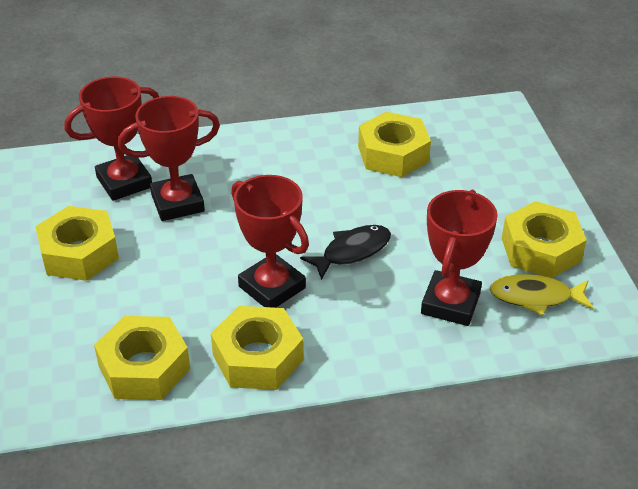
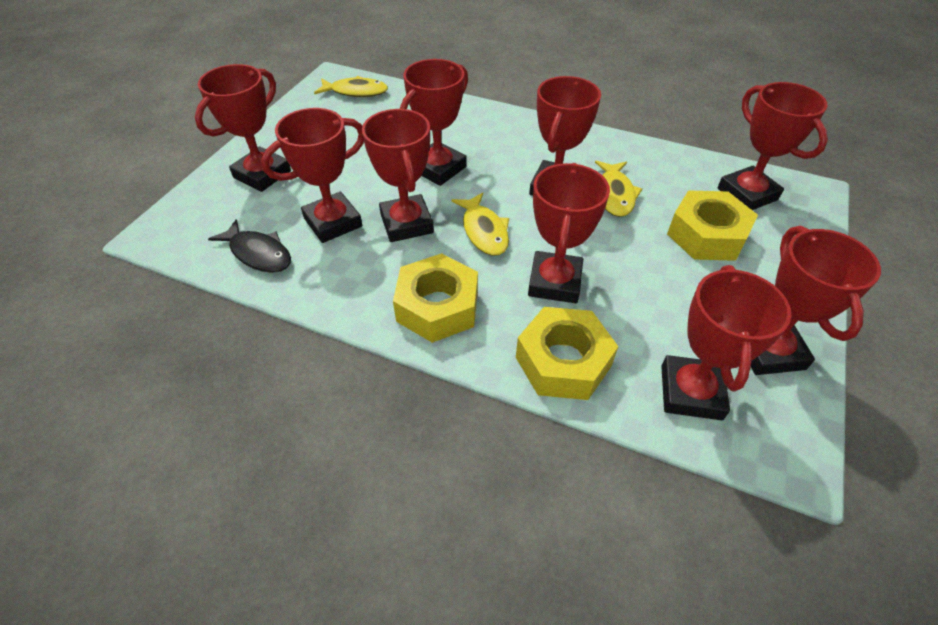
red trophy: [65,76,159,201] [118,96,220,221] [231,175,309,308] [421,190,498,326] = 4 -> [195,64,291,192] [261,108,364,243] [362,109,434,242] [400,59,468,186] [528,163,610,303] [529,76,601,196] [661,265,791,420] [717,82,828,210] [751,226,881,375] = 9
yellow fish: [490,274,593,316] = 1 -> [314,76,388,97] [452,192,509,256] [595,161,642,217] = 3
yellow nut: [36,206,119,281] [94,316,190,400] [211,306,304,390] [358,112,431,177] [502,201,587,278] = 5 -> [393,253,478,343] [516,307,619,400] [667,191,758,261] = 3

